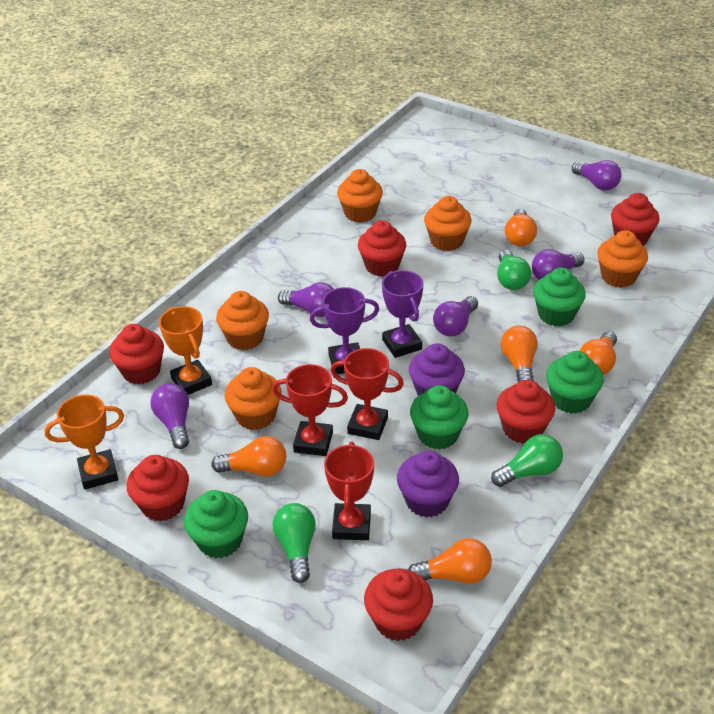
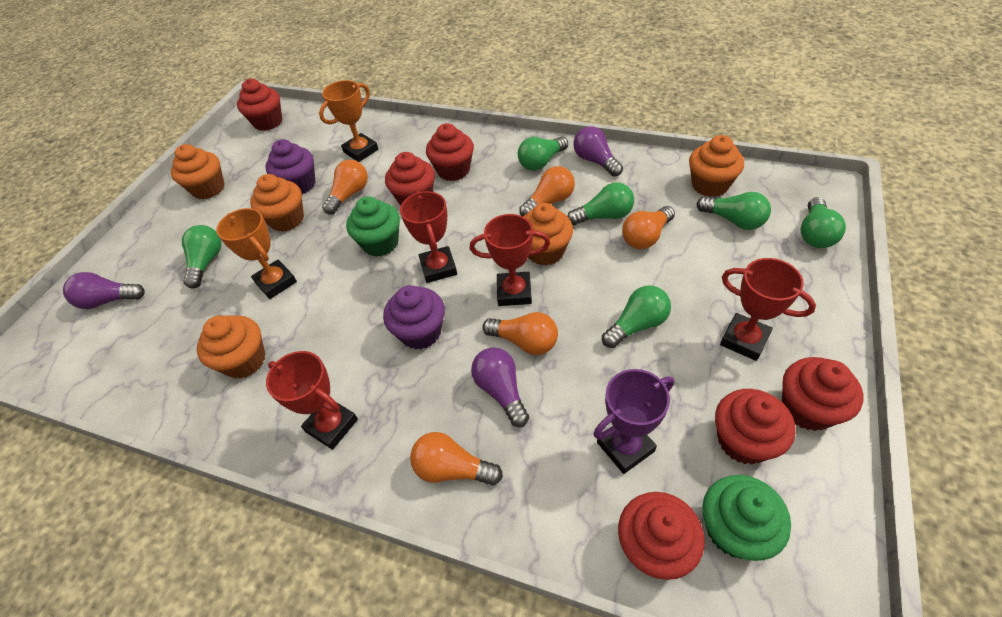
green cupcake: [184,490,248,558] [410,385,469,450] [533,267,586,326] [546,351,604,414] = 4 -> [346,196,400,257] [703,475,791,561] = 2
green light bulb: [272,503,316,583] [491,434,563,487] [497,249,531,290] = 3 -> [182,225,222,288] [518,136,568,171] [568,182,634,225] [602,285,671,348] [697,192,771,230] [801,197,846,248] = 6
purple light bulb: [150,383,189,449] [278,282,334,317] [433,296,478,336] [532,249,585,280] [572,160,621,191] = 5 -> [63,272,145,309] [471,348,529,427] [573,126,623,177] = 3
purple trophy: [310,287,379,374] [382,270,424,358] = 2 -> [594,369,674,474] = 1
red trophy: [272,364,348,456] [324,442,374,540] [330,348,404,440] = 3 -> [266,351,358,450] [400,191,457,283] [470,214,550,306] [720,258,816,361] = 4

